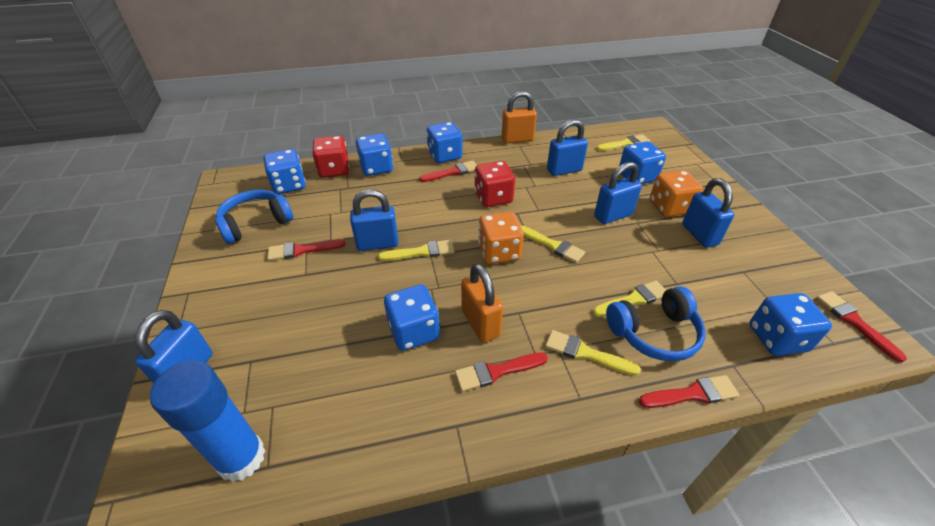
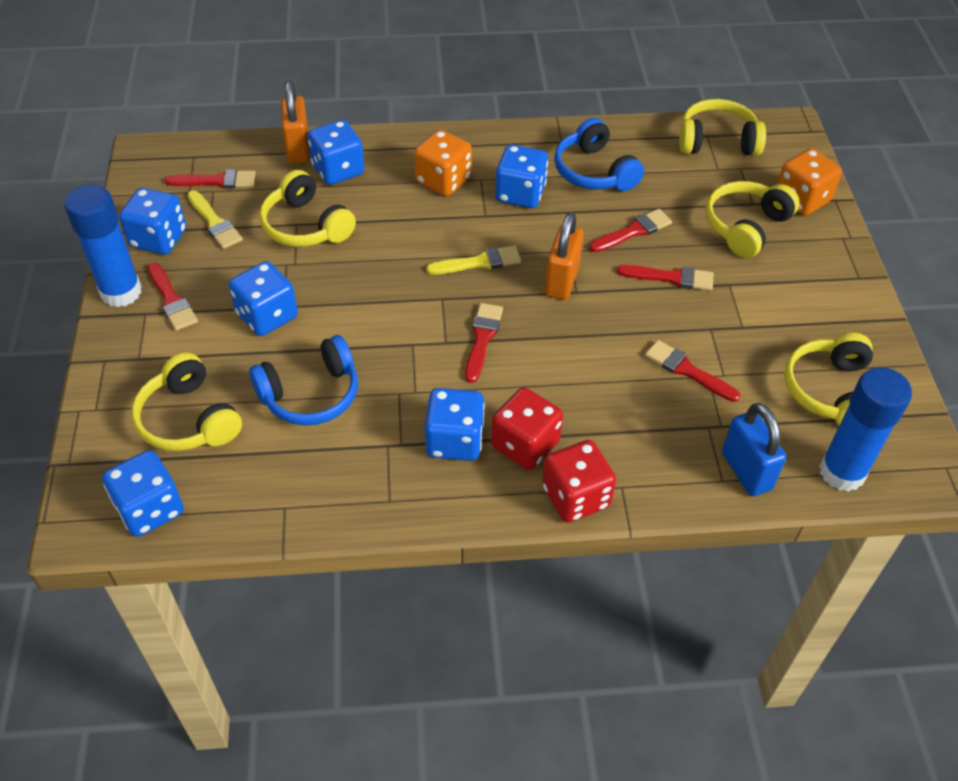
blue glue stick: [150,361,266,482] = 1 -> [64,185,142,308] [819,367,912,492] = 2
blue padlock: [135,310,213,384] [350,189,399,251] [547,119,588,176] [594,162,642,224] [682,178,734,247] = 5 -> [722,403,786,496] = 1
red brush: [267,239,346,261] [419,160,477,182] [455,352,548,392] [639,375,739,408] [816,291,907,363] = 5 -> [147,262,198,331] [165,169,256,189] [465,303,503,383] [590,209,672,252] [617,265,714,291] [645,340,740,402] = 6
yellow brush: [378,240,455,261] [520,225,585,263] [545,330,641,376] [593,281,666,317] [597,134,650,151] = 5 -> [187,190,243,249] [426,245,521,275] = 2
yellow headphones: none = 0 -> [132,352,242,451] [260,170,356,247] [679,99,766,156] [705,181,800,258] [784,333,873,425] = 5

